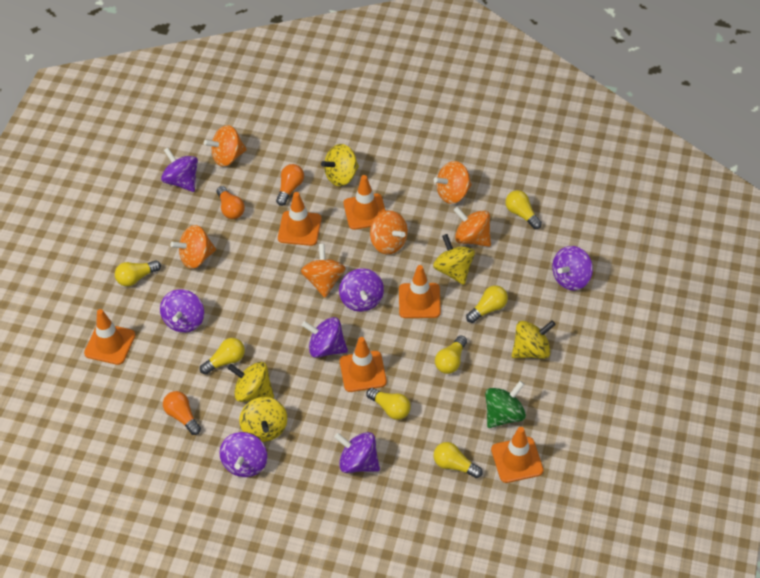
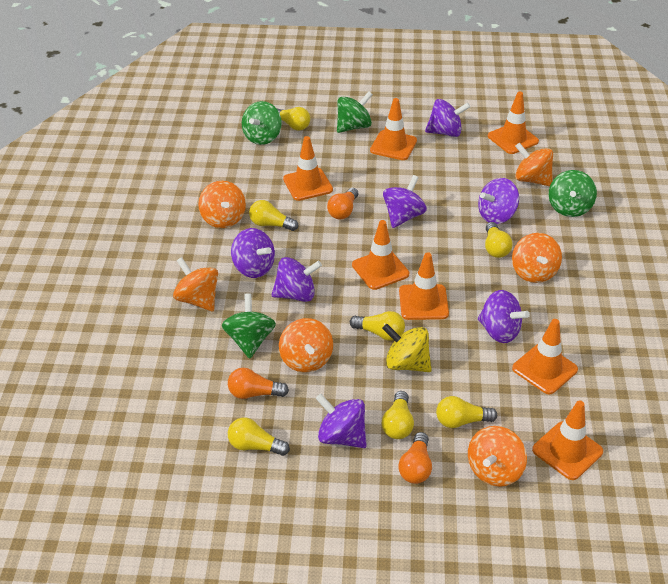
green spinning top: [485,381,526,428] = 1 -> [222,293,276,359] [242,101,282,145] [337,91,373,133] [549,170,597,217] = 4
orange traffic cone: [84,309,135,365] [278,192,322,246] [340,337,387,392] [344,175,386,230] [399,265,441,318] [491,427,544,483] = 6 -> [283,136,333,201] [352,220,409,290] [370,98,417,160] [399,252,449,320] [488,91,539,154] [512,319,578,394] [532,400,603,480] = 7
yellow spinning top: [228,362,274,402] [239,397,287,442] [321,144,359,186] [433,234,475,285] [512,321,556,359] = 5 -> [382,324,432,372] = 1

